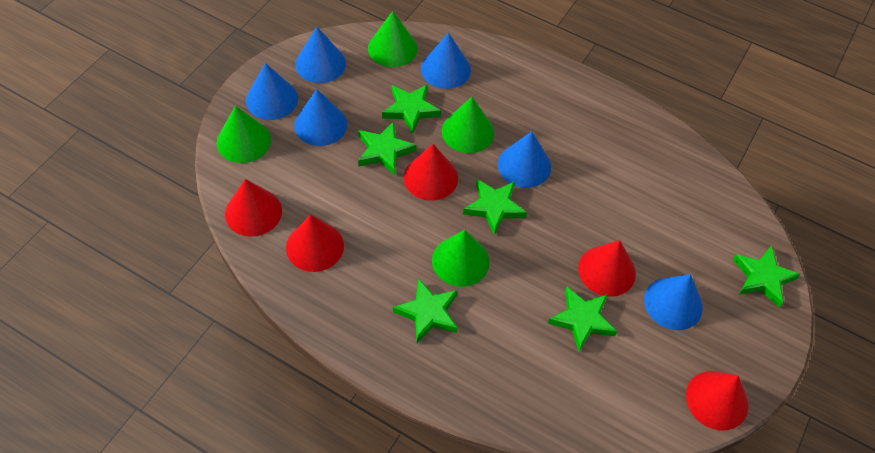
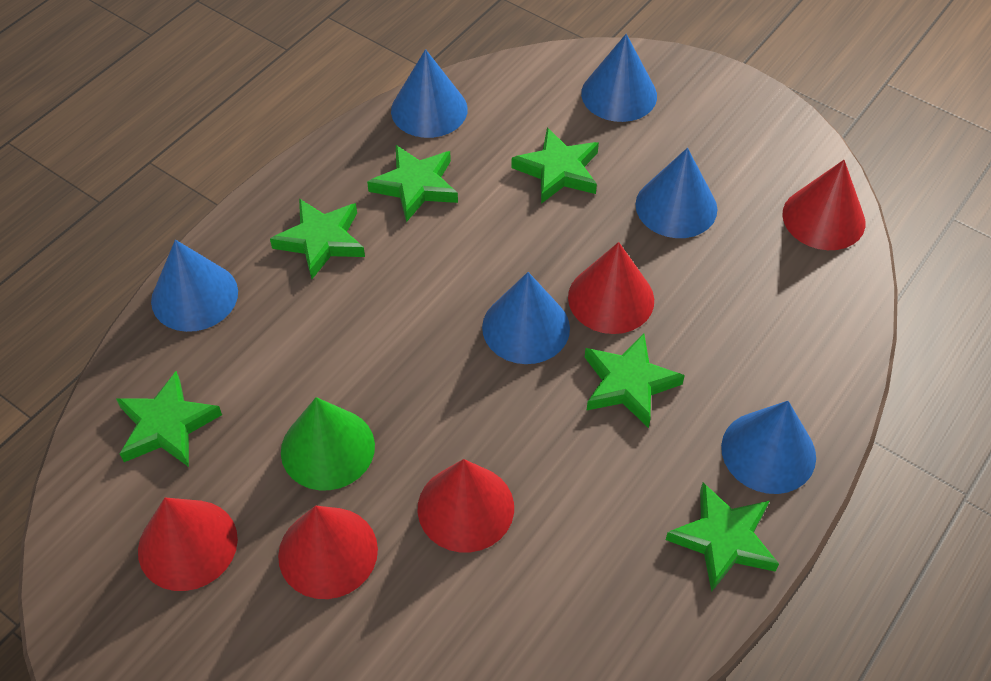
green cone: [217,106,271,163] [368,11,417,67] [432,230,490,287] [442,97,494,153] = 4 -> [281,397,375,490] = 1

